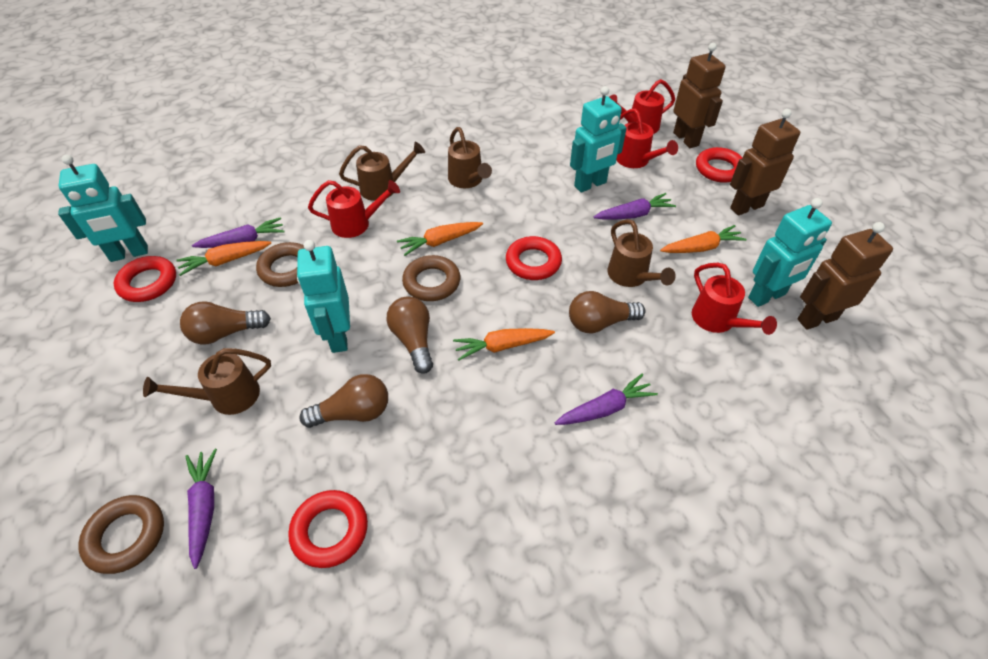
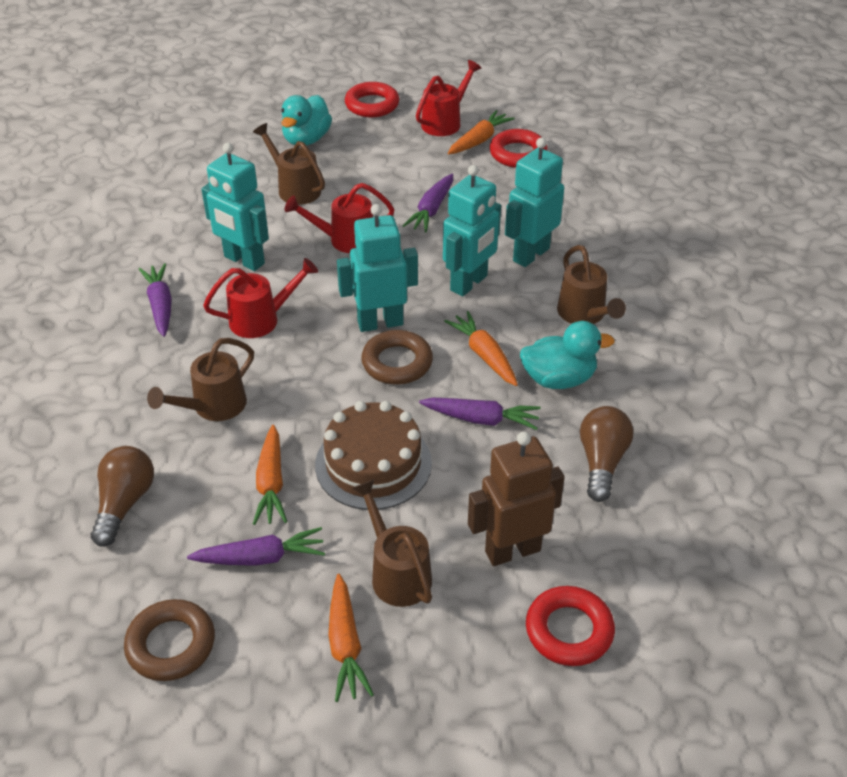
brown cake: none = 0 -> [315,401,432,510] = 1
brown light bulb: [180,301,271,345] [300,374,388,428] [386,296,433,374] [569,291,645,333] = 4 -> [91,446,154,547] [580,406,633,502] = 2
brown ring: [78,495,164,574] [256,242,305,287] [402,255,460,301] = 3 -> [124,599,215,681] [361,330,433,384] = 2
brown robot: [673,43,726,148] [730,109,800,215] [798,222,893,330] = 3 -> [468,432,565,566] = 1
red ring: [114,256,176,302] [288,490,368,568] [506,236,562,280] [696,147,742,183] = 4 -> [345,82,399,118] [490,129,548,168] [526,586,615,666] = 3
red watering can: [308,180,400,238] [609,79,675,134] [616,109,678,168] [692,263,777,335] = 4 -> [203,258,318,338] [285,183,394,253] [416,60,481,136] = 3
turquoise duck: none = 0 -> [281,95,332,146] [520,321,615,389] = 2

